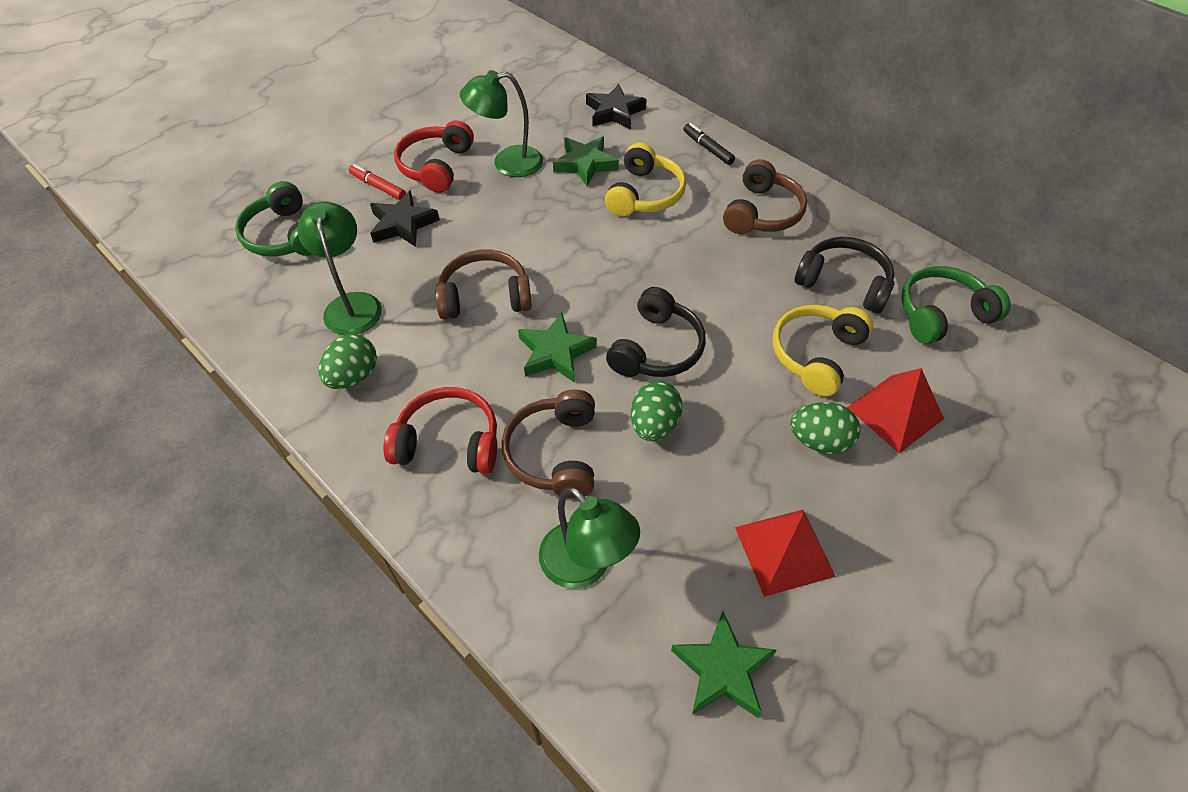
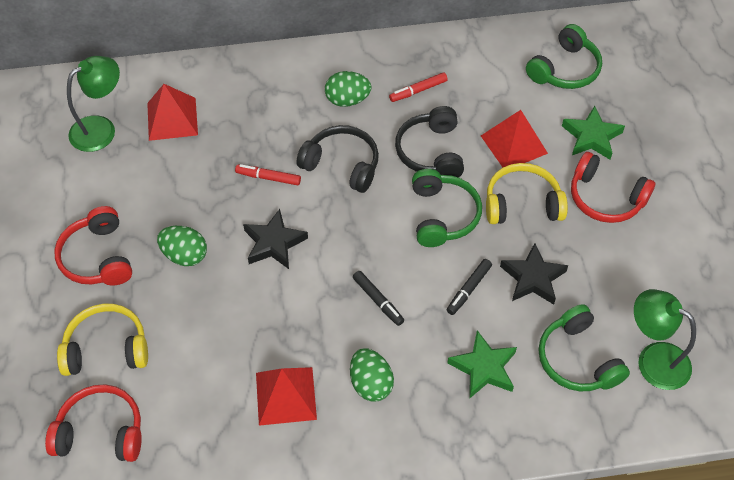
black marker: [683,123,735,165] = 1 -> [353,271,404,326] [447,259,492,315] = 2
brown headphones: [435,249,532,320] [501,389,595,498] [723,159,807,234] = 3 -> none = 0
green headphones: [235,181,313,257] [901,266,1011,344] = 2 -> [412,169,482,247] [526,24,602,89] [539,304,630,391] = 3
green lamp: [297,202,382,335] [460,70,543,177] [539,487,640,589] = 3 -> [67,56,120,152] [634,289,696,390] = 2
green star: [518,313,597,383] [553,136,619,186] [671,611,777,718] = 3 -> [448,330,517,399] [562,106,625,160] = 2
red headphones: [383,387,497,474] [394,120,474,193] = 2 -> [45,385,142,462] [54,206,132,286] [571,152,655,223] = 3
red marker: [349,164,406,200] = 1 -> [235,164,301,185] [389,72,448,102] = 2
red pyramid: [735,510,836,597] [847,368,944,453] = 2 -> [147,84,198,141] [256,367,317,426] [481,110,548,167] = 3

